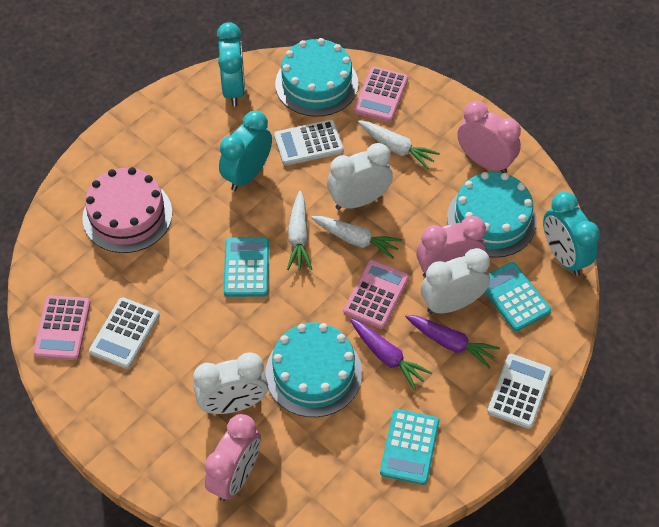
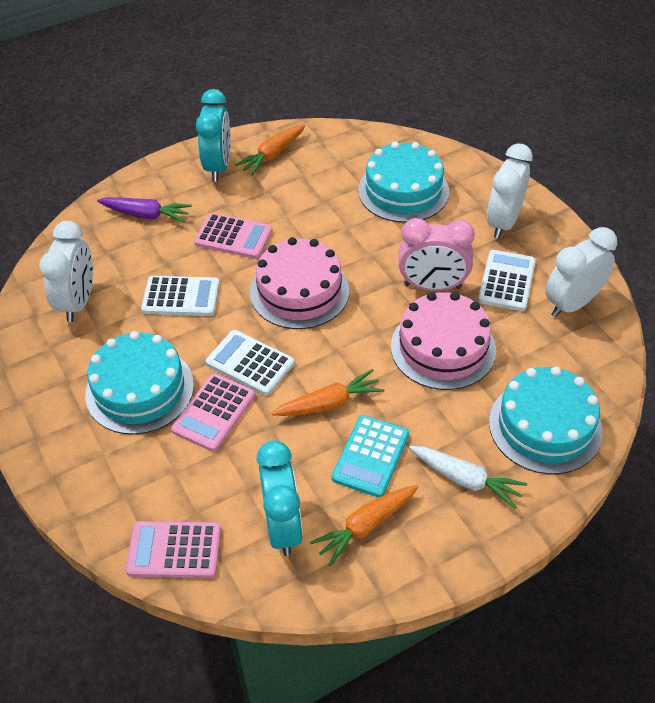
orange carrot: none = 0 -> [235,124,306,176] [271,369,384,416] [310,485,419,567] = 3
pink cake: [82,167,172,253] = 1 -> [250,237,349,329] [391,292,496,390] = 2
pink clock: [205,414,261,501] [416,216,486,278] [457,101,521,173] = 3 -> [398,218,475,291] = 1
purple carrot: [350,318,432,390] [405,315,500,368] = 2 -> [97,197,192,223] = 1
turquoise calculator: [223,237,269,297] [380,409,439,485] [485,262,551,331] = 3 -> [332,415,409,498] = 1
turquoise clock: [217,22,245,106] [219,111,272,191] [543,192,600,276] = 3 -> [196,89,231,181] [256,440,303,556] = 2
white carrot: [287,191,312,270] [311,216,402,259] [358,121,440,170] = 3 -> [409,446,527,509] = 1

